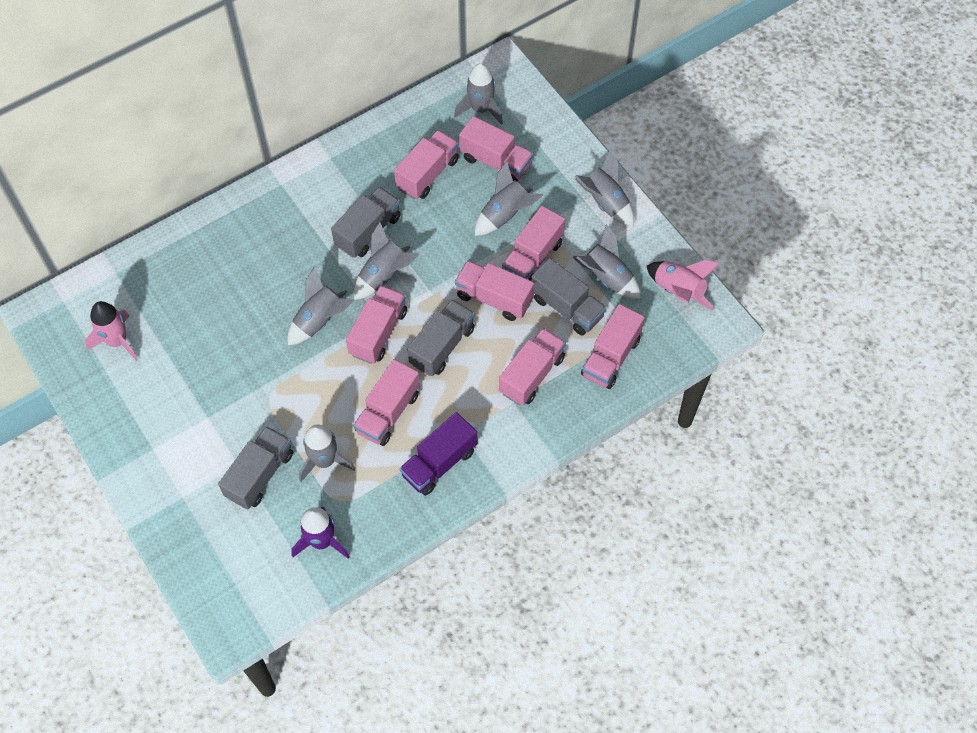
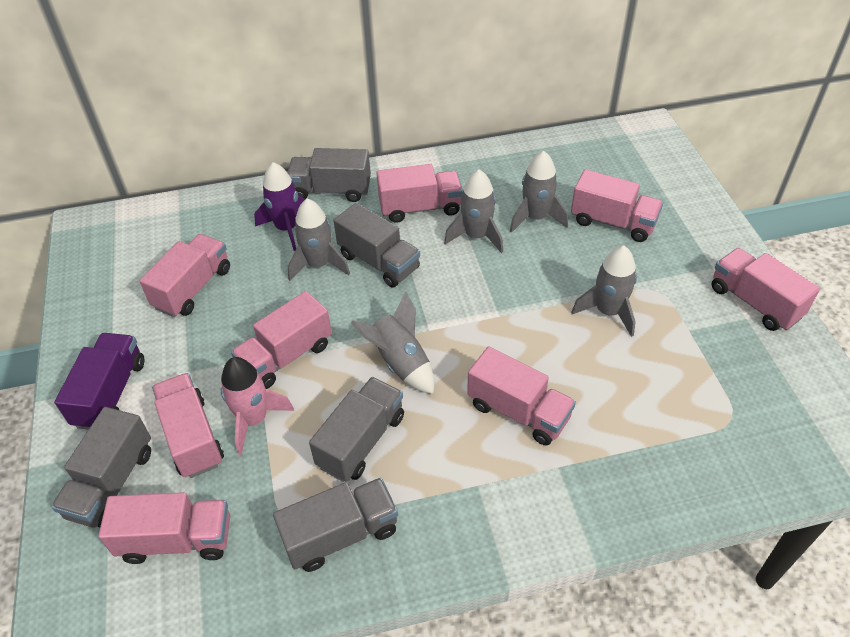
grey rocket: [288,266,354,345] [299,425,355,482] [354,222,419,300] [454,63,503,125] [475,161,543,236] [572,224,641,299] [575,150,634,226] = 7 -> [288,199,350,281] [351,291,434,394] [444,169,503,253] [510,151,568,233] [571,246,637,337] = 5
grey truck: [218,426,293,510] [331,187,401,258] [407,299,475,376] [531,258,606,336] = 4 -> [51,407,151,528] [273,478,398,572] [287,148,371,202] [309,377,404,482] [333,203,420,288] = 5
pink rocket: [85,301,138,361] [647,260,720,311] = 2 -> [221,357,294,455] = 1

